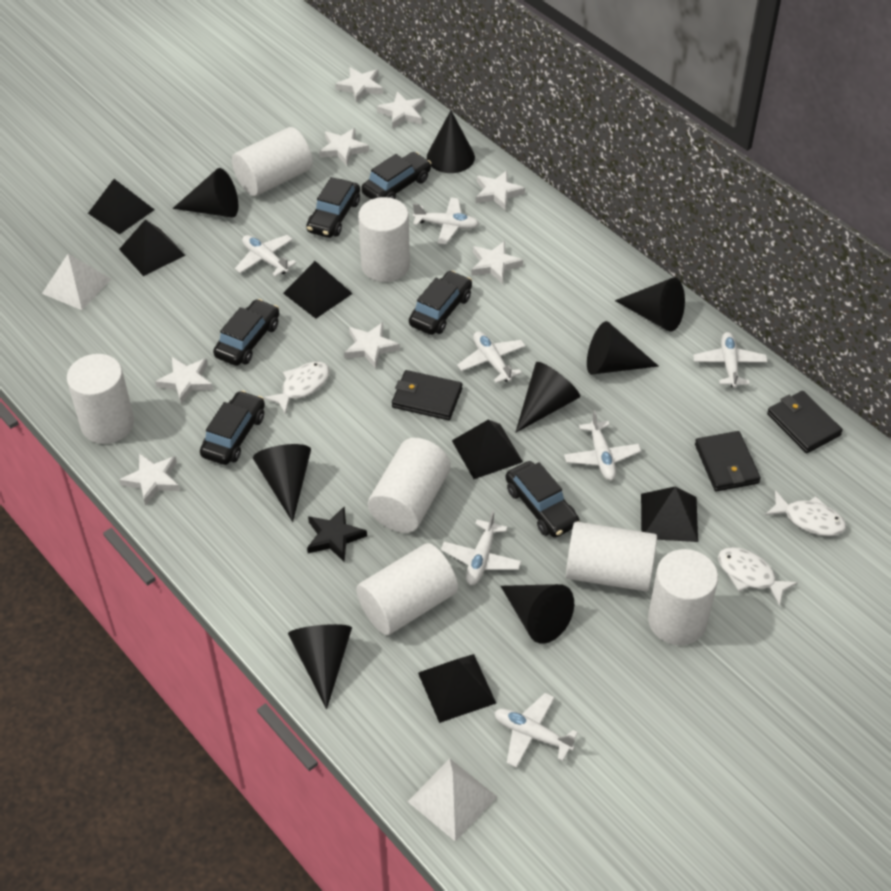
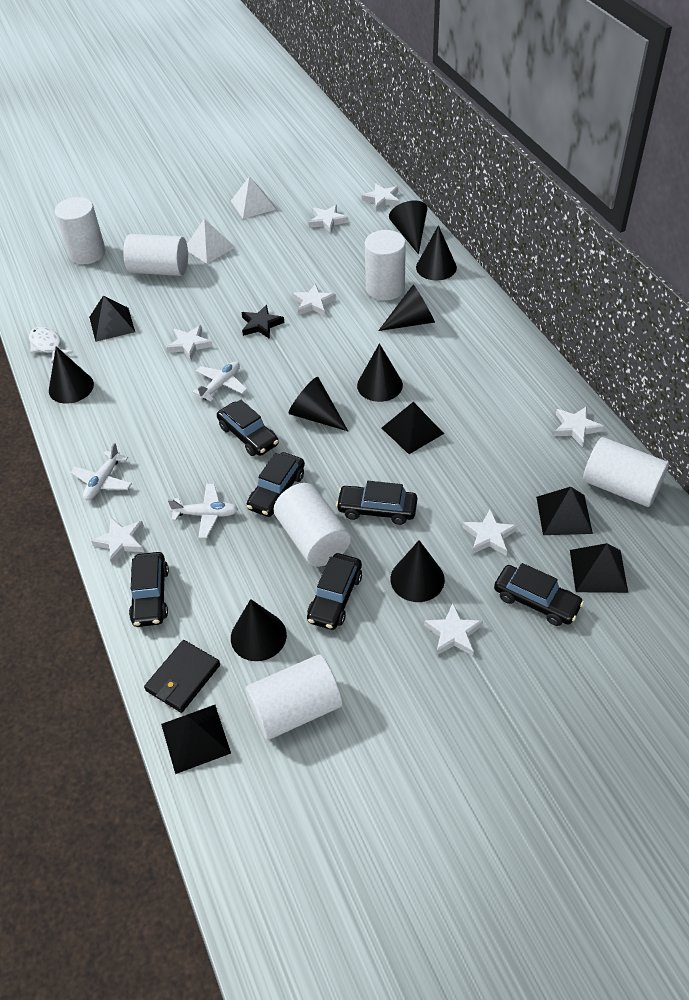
black pyramid: [88,179,155,234] [119,219,185,276] [283,261,353,319] [418,654,496,723] [452,419,523,479] [641,486,698,542] = 6 -> [89,295,135,342] [161,705,231,774] [382,402,444,454] [536,487,593,535] [570,543,628,593] = 5
black wallet: [392,370,462,420] [695,431,761,492] [767,391,843,453] = 3 -> [144,640,220,713] = 1
white cylinder: [67,354,134,444] [232,127,313,196] [356,543,458,635] [358,197,410,282] [368,438,451,533] [566,522,657,592] [648,549,718,645] = 7 -> [55,197,106,264] [123,234,188,276] [245,654,342,740] [274,483,351,567] [365,230,406,301] [583,437,669,507] = 6
white fish: [263,361,330,415] [718,547,798,606] [765,490,846,536] = 3 -> [29,327,73,363] = 1
white plane: [235,235,297,277] [413,198,479,245] [441,511,522,585] [457,331,526,383] [494,693,578,768] [564,410,641,481] [693,332,768,388] = 7 -> [71,443,132,500] [168,484,238,538] [192,361,247,402] = 3

